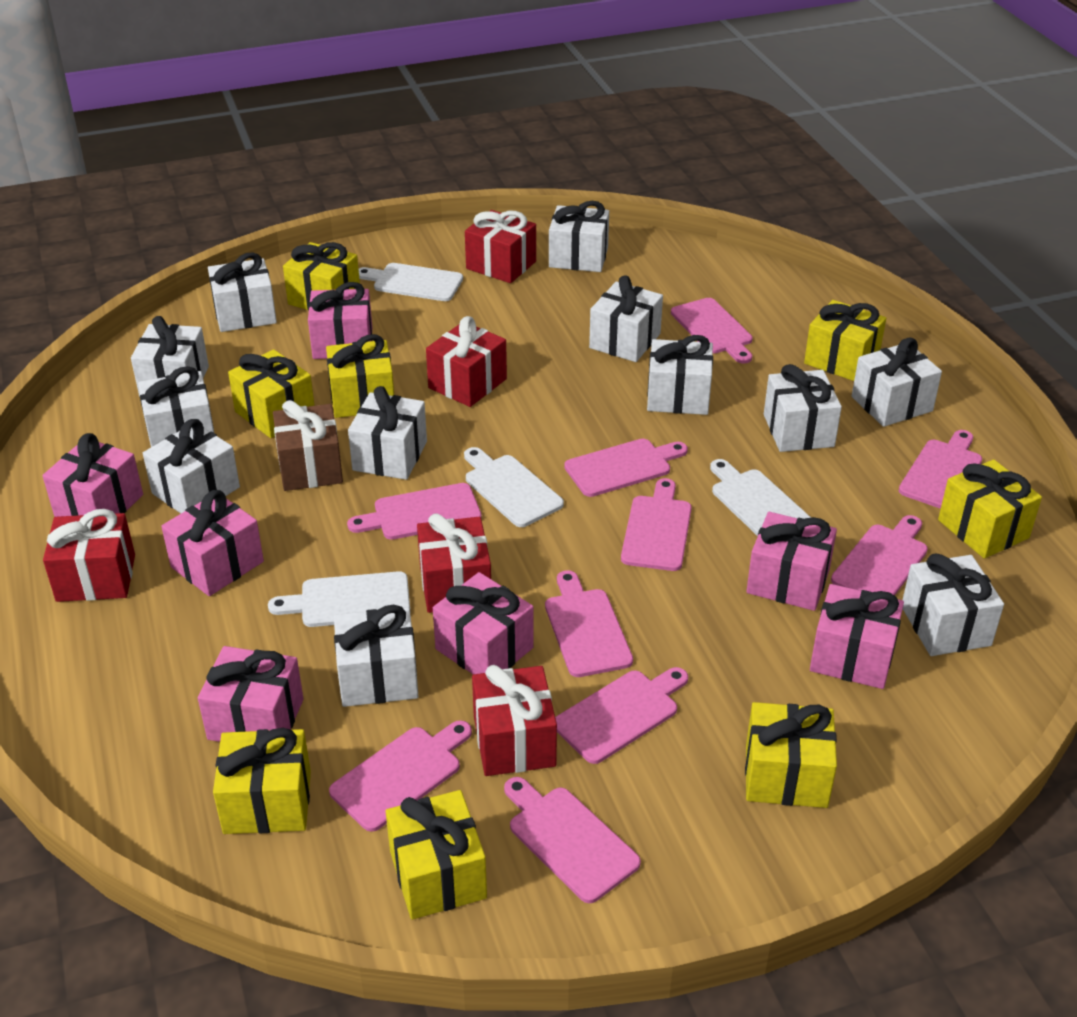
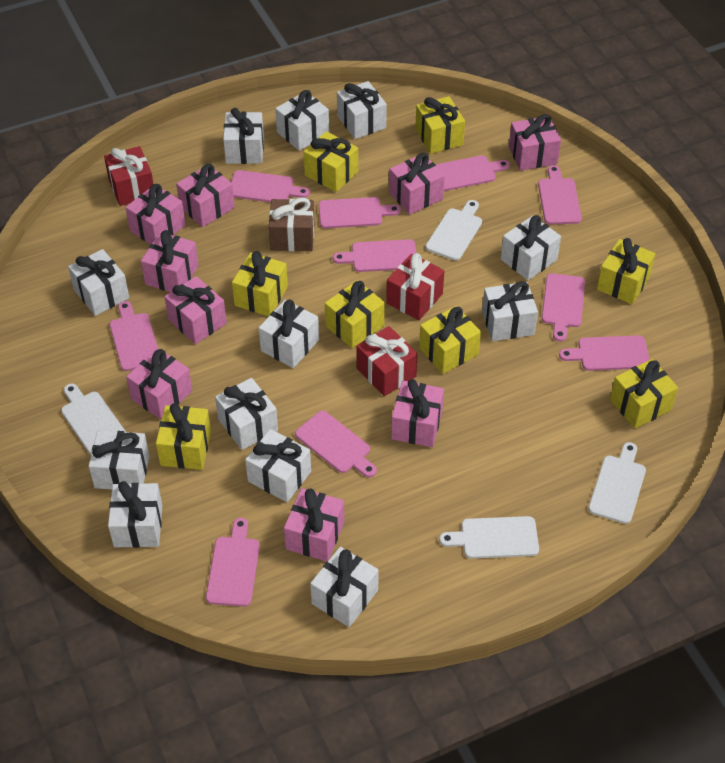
pink gift: [42,433,143,517] [161,490,264,596] [198,646,304,742] [308,282,372,359] [433,572,534,674] [746,512,837,611] [810,584,904,689] = 7 -> [125,184,186,244] [126,348,192,420] [141,230,199,292] [164,276,227,344] [176,164,235,227] [284,488,344,562] [389,153,445,215] [391,379,444,447] [509,114,561,171] = 9
red gift: [43,509,135,602] [417,513,491,613] [426,316,507,407] [465,210,536,283] [472,665,557,776] = 5 -> [104,146,153,206] [356,326,418,396] [386,253,444,320] = 3

